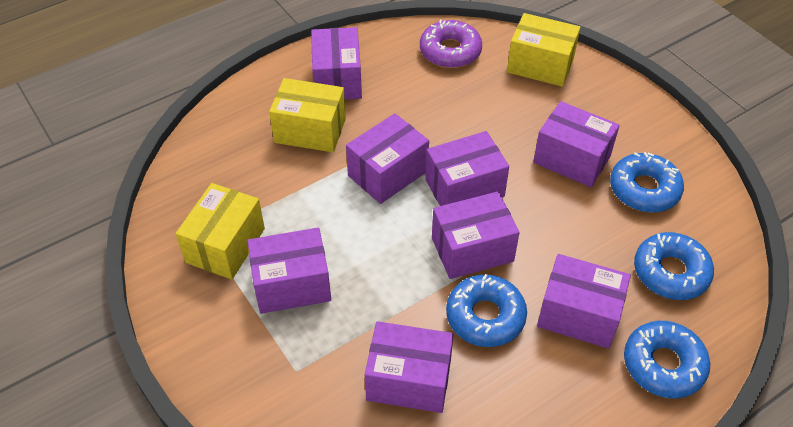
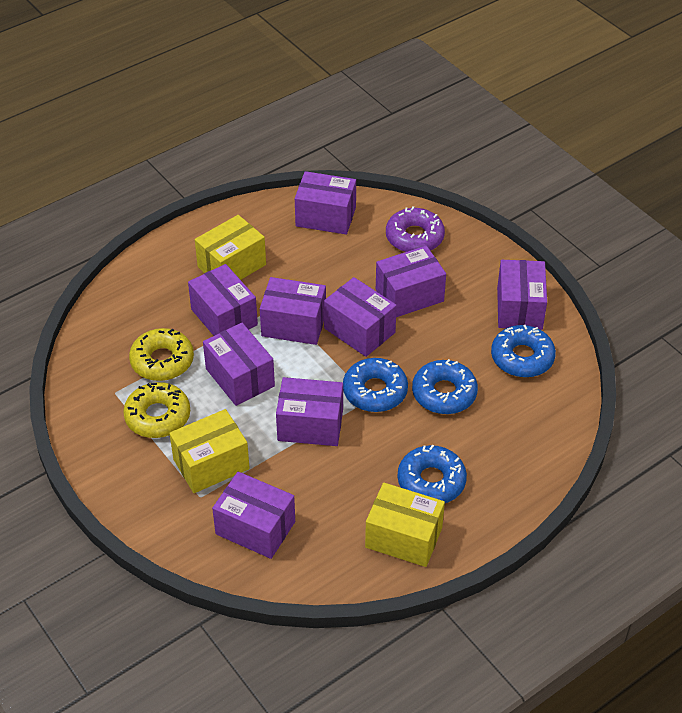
purple box: [248,228,331,314] [311,27,362,100] [346,113,429,204] [365,321,453,413] [425,131,509,206] [432,191,520,279] [533,101,620,187] [537,254,631,349] = 8 -> [188,264,258,336] [203,323,275,406] [212,472,295,559] [260,277,326,345] [276,377,343,446] [295,171,356,235] [324,277,397,357] [376,246,446,317] [497,260,547,330] = 9
yellow donut: none = 0 -> [123,382,190,438] [129,328,194,381] = 2

